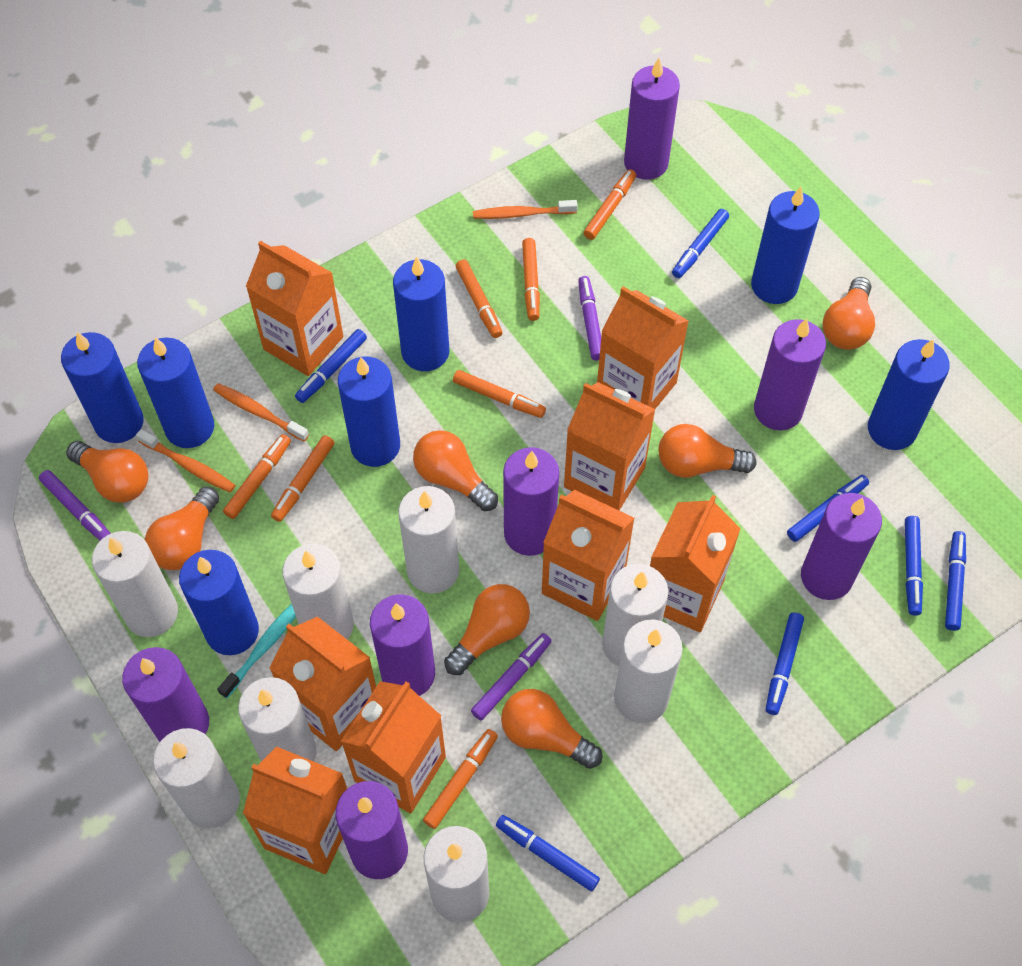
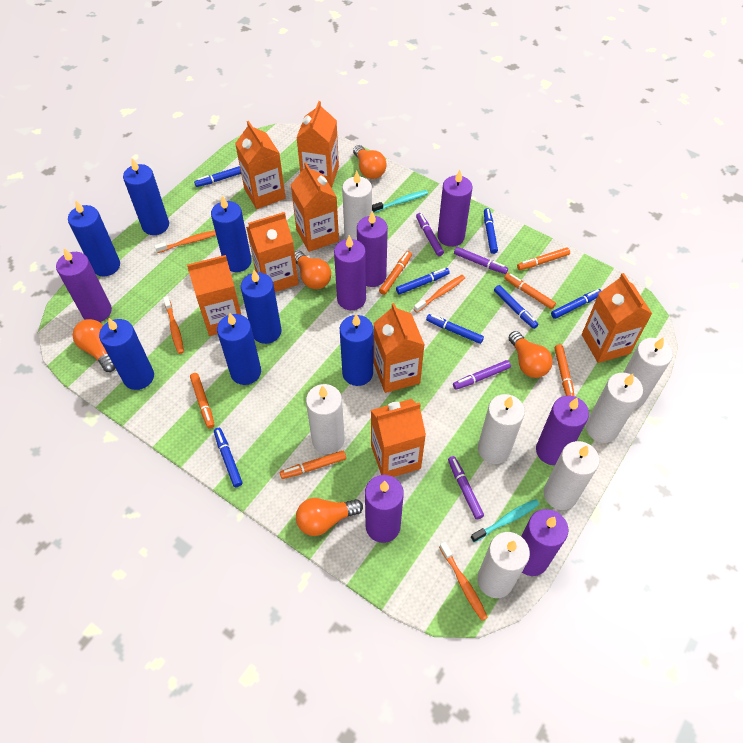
orange light bulb: [66,441,148,503] [145,487,219,570] [413,430,498,511] [444,584,530,675] [501,689,602,769] [658,424,757,478] [822,277,875,350] = 7 -> [72,319,115,372] [295,251,331,289] [296,498,363,536] [353,145,387,179] [508,331,553,378] = 5
orange marker: [223,434,291,519] [271,435,334,522] [423,729,498,829] [453,370,546,418] [456,259,503,338] [522,238,540,321] [584,169,636,240] = 7 -> [190,373,215,429] [280,451,346,479] [379,251,412,295] [504,273,556,309] [517,247,570,270] [555,344,575,396] = 6
orange toothbrush: [136,429,235,493] [213,383,309,442] [473,200,578,219] = 3 -> [154,230,216,253] [163,296,184,354] [414,275,465,312] [439,542,488,621] = 4
purple marker: [39,470,111,541] [471,633,551,720] [578,276,601,361] = 3 -> [416,213,444,256] [448,456,484,520] [453,360,511,390] [454,247,508,274] = 4
turquoise toothbrush: [217,604,296,698] = 1 -> [372,190,428,213] [471,499,539,543] = 2
white candle: [92,531,178,637] [153,728,240,828] [238,677,317,762] [282,544,354,639] [398,486,459,593] [424,826,489,923] [602,564,668,667] [614,619,683,723] = 8 -> [306,384,345,454] [342,171,372,240] [477,532,530,598] [478,394,525,464] [543,441,600,510] [586,373,643,443] [623,337,672,408] = 7

